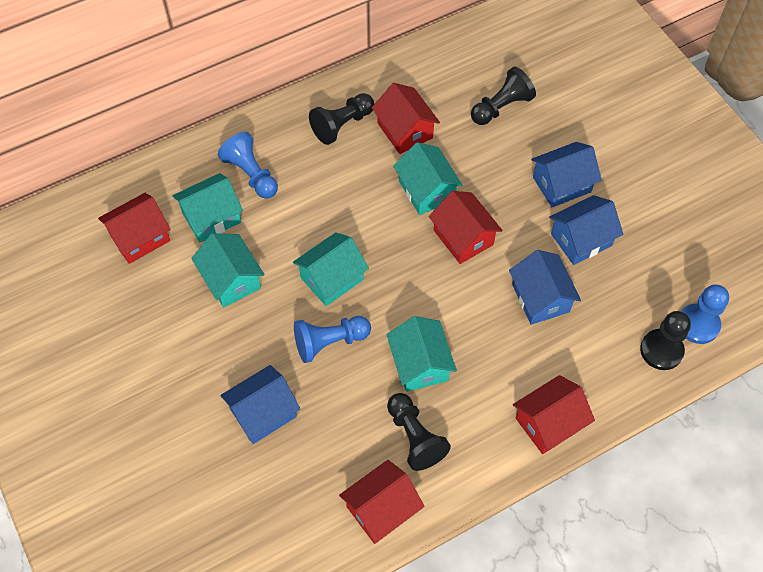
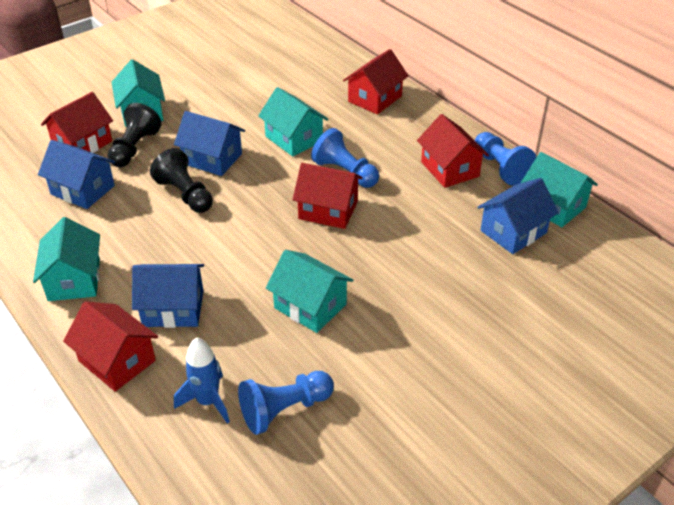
black pawn: [309,93,374,145] [387,393,451,471] [471,67,536,125] [640,311,691,370] = 4 -> [108,103,162,167] [150,148,213,213] = 2
blue rocket: none = 0 -> [174,338,230,424] = 1

